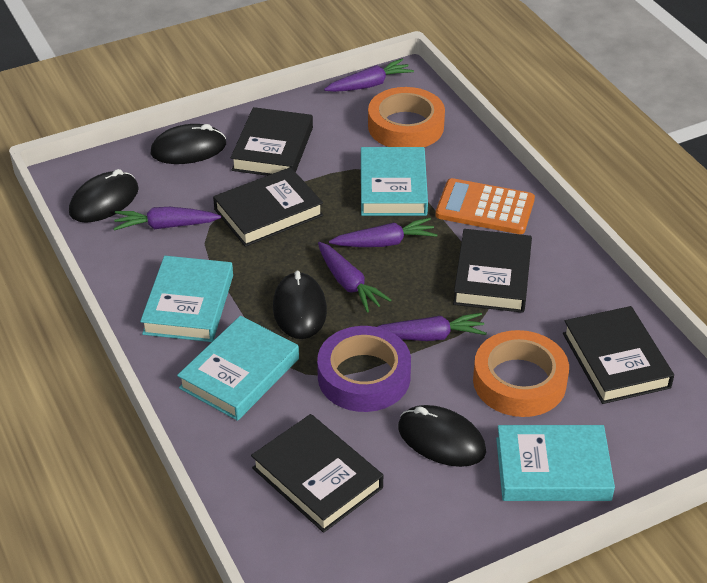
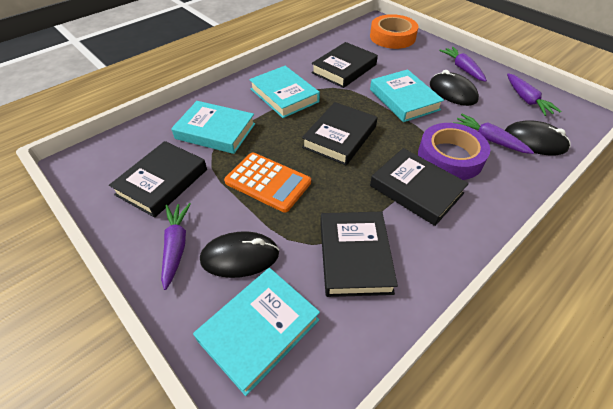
black mouse: [69,169,139,223] [151,124,226,164] [273,271,327,339] [398,405,486,467] = 4 -> [200,231,279,278] [430,70,479,106] [505,120,571,155] = 3
orange tape: [368,87,445,147] [473,330,569,417] = 2 -> [370,14,418,49] = 1
purple carrot: [114,207,221,231] [318,242,391,313] [324,59,414,92] [329,218,437,247] [377,313,487,341] = 5 -> [161,203,191,290] [439,47,487,82] [453,114,534,154] [507,73,562,116] = 4

